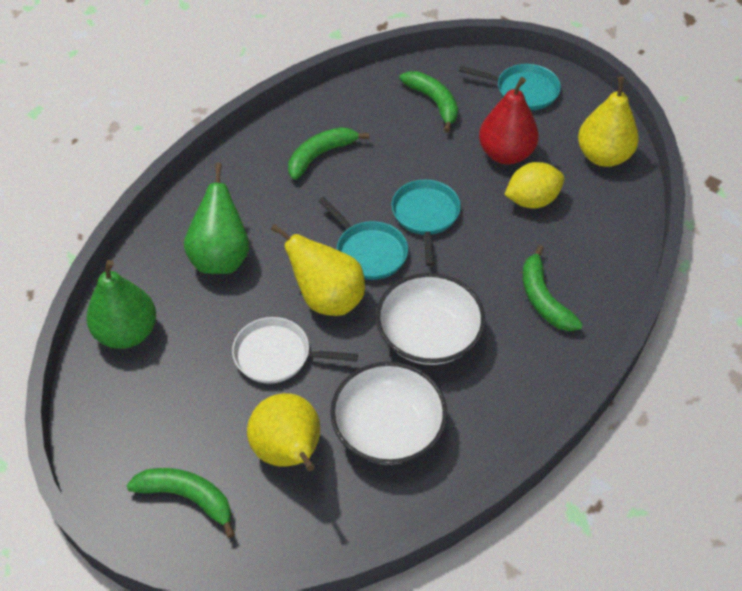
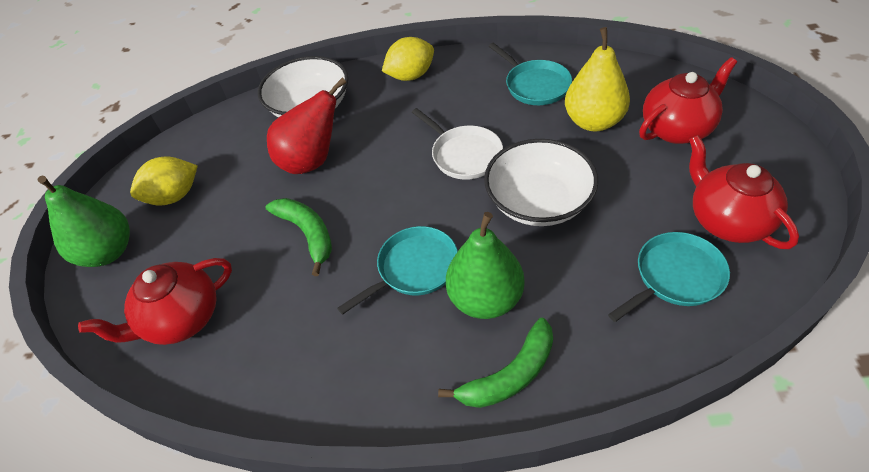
green banana: [126,468,235,538] [288,127,369,180] [399,71,458,133] [522,245,583,331] = 4 -> [266,198,332,276] [438,318,553,408] = 2
red teapot: none = 0 -> [78,258,232,345] [639,57,737,144] [689,135,799,249] = 3
yellow lemon: [504,162,565,209] = 1 -> [130,157,198,205] [382,37,434,81] = 2
yellow pear: [247,393,320,471] [271,224,365,316] [578,77,639,167] = 3 -> [565,27,630,132] = 1

